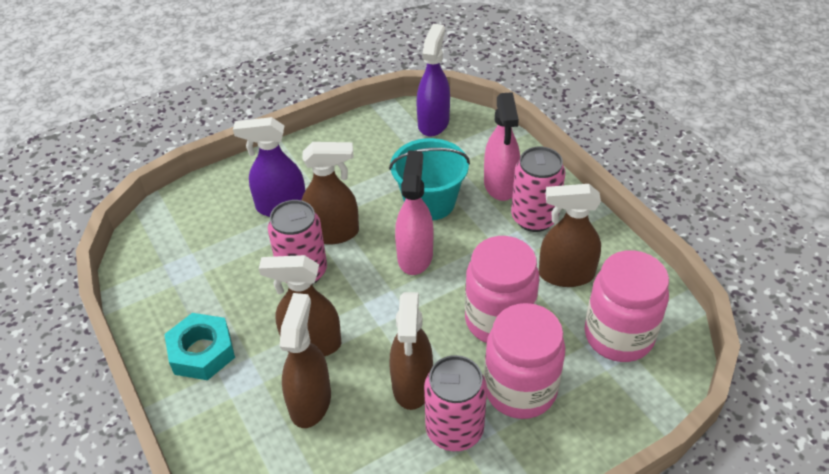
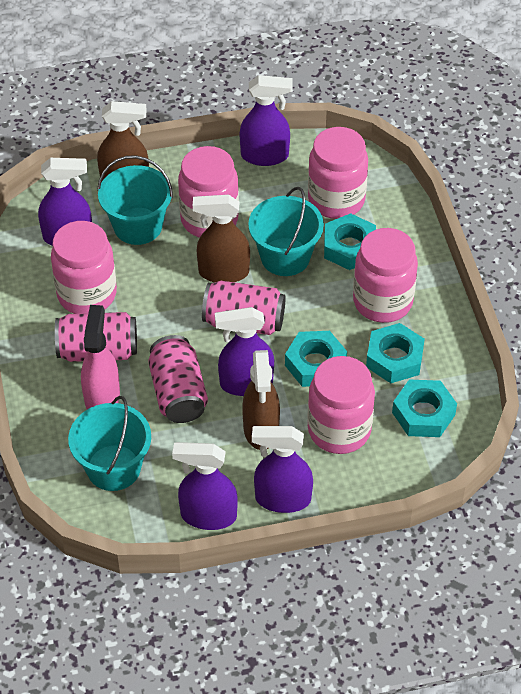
brown spray bottle: [259,255,341,356] [280,293,331,428] [302,142,359,244] [390,292,433,410] [539,184,601,287] = 5 -> [97,101,149,182] [193,195,250,283] [242,350,280,450] = 3
pink jar: [465,236,539,343] [484,303,565,419] [585,250,669,362] = 3 -> [51,221,117,314] [178,146,239,238] [307,356,375,454] [308,127,368,219] [353,228,418,323] = 5
pink spray bottle: [395,150,433,275] [484,92,520,201] = 2 -> [81,305,120,409] = 1
purple spray bottle: [233,117,305,217] [417,24,450,137] = 2 -> [38,158,92,246] [172,442,238,530] [215,307,274,396] [240,75,293,166] [252,426,313,513] = 5
turquoise bucket: [389,138,470,221] = 1 -> [68,396,151,491] [97,155,173,245] [248,187,324,276] = 3
turquoise nut: [164,313,235,380] = 1 -> [285,331,347,387] [324,213,376,270] [366,323,425,383] [392,380,457,437] = 4

